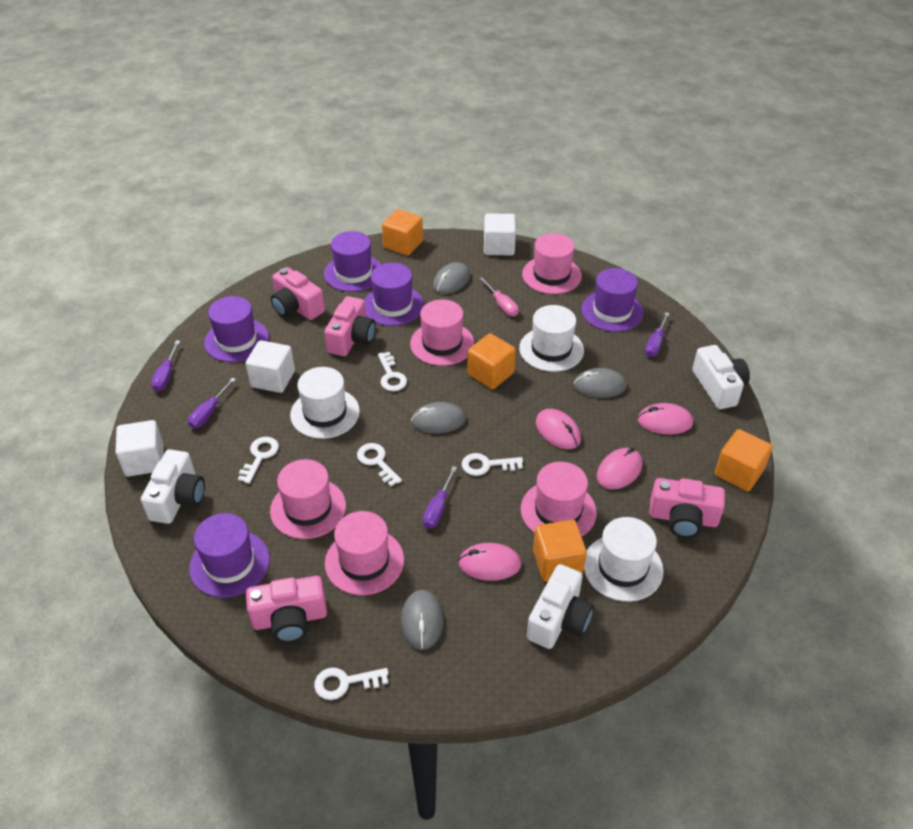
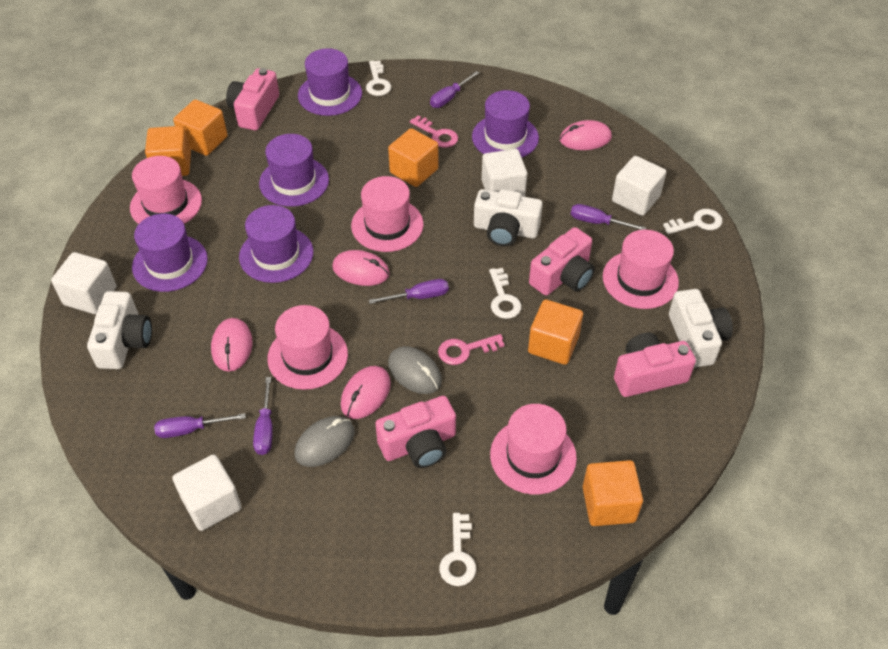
grey mouse: [401,590,443,650] [411,402,466,434] [433,262,470,294] [574,368,627,398] = 4 -> [294,416,355,467] [388,346,442,394] = 2
orange cube: [382,209,423,256] [467,333,516,389] [533,520,587,582] [715,429,773,491] = 4 -> [145,126,191,176] [173,99,228,156] [388,128,438,187] [528,299,583,365] [583,460,643,526] = 5
pink key: none = 0 -> [410,115,458,148] [438,334,505,365] = 2
pink screwdriver: [479,277,518,316] = 1 -> none = 0
purple screwdriver: [151,340,180,392] [188,378,236,429] [423,466,457,528] [645,312,670,357] = 4 -> [154,413,246,438] [253,377,273,455] [369,279,449,304] [430,71,479,108] [571,204,646,230] = 5
white cube: [116,420,164,477] [246,340,295,393] [484,213,516,255] = 3 -> [51,252,116,314] [172,454,242,531] [482,149,527,197] [612,156,666,216] = 4
white hat: [290,367,360,439] [519,305,584,372] [584,517,664,602] = 3 -> none = 0
white key: [238,437,279,484] [314,668,388,700] [357,443,402,487] [378,352,407,391] [462,453,523,476] = 5 -> [366,60,391,96] [439,513,476,586] [489,268,521,319] [663,209,722,234] = 4

